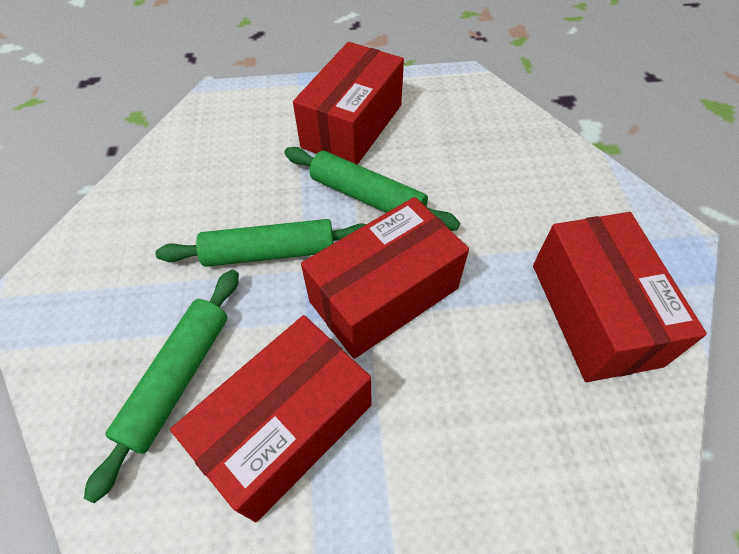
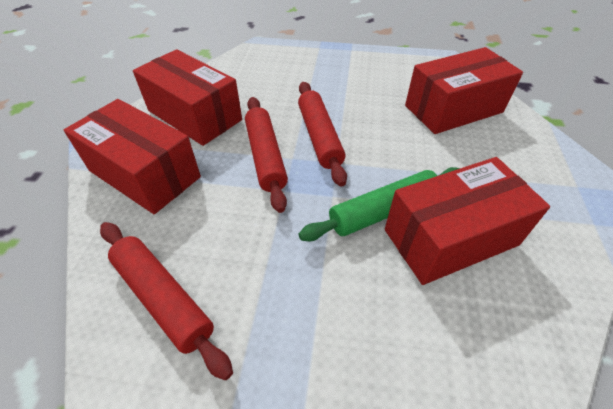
green rolling pin: [84,270,239,503] [155,219,366,267] [284,147,460,231] = 3 -> [299,167,460,241] = 1
red rolling pin: none = 0 -> [100,222,233,380] [245,97,288,213] [298,82,347,187] = 3

